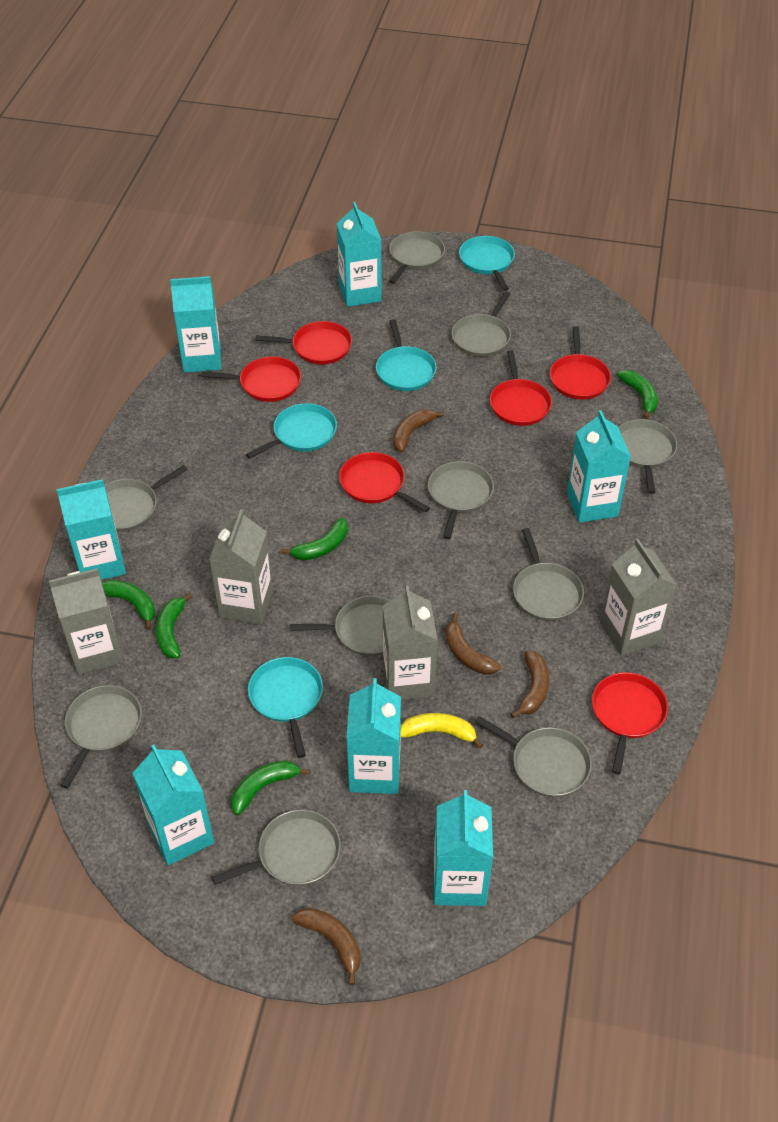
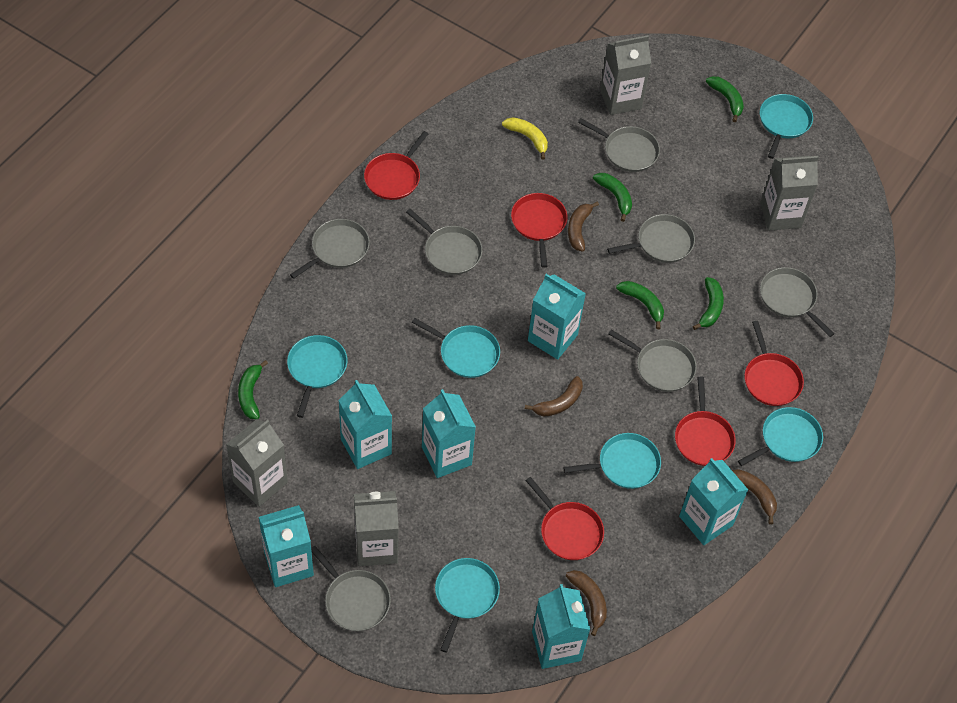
grey pan: [61,685,142,789] [105,465,188,532] [212,810,341,885] [290,596,391,656] [389,231,445,284] [428,461,494,539] [452,291,511,357] [475,716,592,797] [513,528,584,621] [618,419,677,494] = 10 -> [290,219,370,279] [311,546,391,631] [406,209,482,275] [578,118,660,172] [607,214,695,263] [608,330,697,392] [760,267,834,337] = 7
red pan: [202,356,301,402] [255,321,352,365] [339,452,430,512] [490,350,552,426] [550,326,611,400] [592,672,668,775] = 6 -> [364,131,428,200] [511,193,567,267] [526,477,604,560] [675,377,736,466] [744,321,804,406] = 5
turquoise carton: [56,479,126,580] [132,745,214,865] [170,276,222,373] [337,202,382,307] [346,678,401,794] [434,790,493,906] [567,410,631,523] = 7 -> [259,505,314,587] [338,380,392,469] [422,389,476,478] [528,274,586,360] [532,584,590,669] [679,458,748,545] = 6
turquoise pan: [246,403,337,459] [248,657,323,758] [376,319,437,391] [459,236,515,291] = 4 -> [287,335,347,418] [412,318,500,378] [435,558,500,653] [563,433,661,489] [738,407,823,466] [760,94,813,159] = 6

